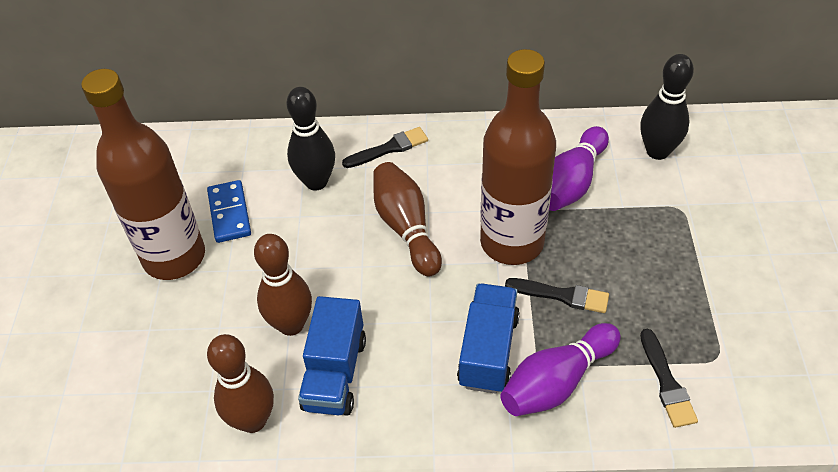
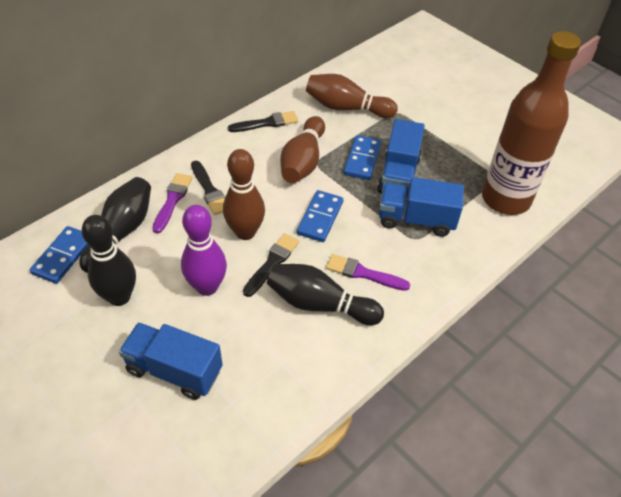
black bowling pin: [286,87,335,190] [640,54,694,160] = 2 -> [79,177,151,273] [82,215,136,306] [267,264,384,325] = 3
blue domino: [207,180,251,243] = 1 -> [30,226,89,284] [297,190,343,242] [344,135,381,180] = 3
blue truck: [298,296,366,416] [457,283,520,394] = 2 -> [119,322,223,400] [377,119,425,197] [379,177,464,237] = 3
brown bottle: [81,69,205,280] [480,49,556,265] = 2 -> [482,31,581,215] = 1
purple bowling pin: [500,323,621,416] [549,126,609,211] = 2 -> [181,205,227,296] = 1
purple brush: none = 0 -> [152,173,192,233] [326,254,410,291] = 2

